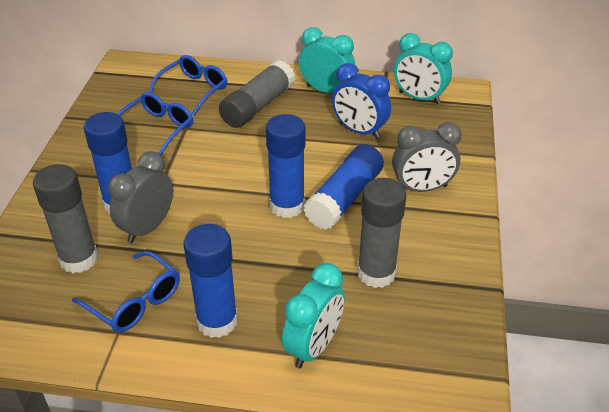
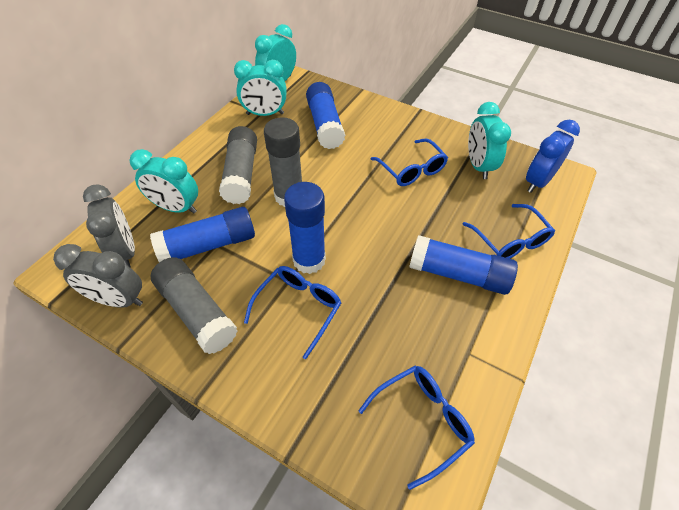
blue glasses: [72,251,180,332] [117,92,193,155] [149,55,227,116] = 3 -> [244,266,342,359] [358,366,475,490] [371,138,448,186] [463,204,555,259] = 4
turquoise clock: [282,263,345,369] [299,27,355,93] [394,33,453,104] = 3 -> [129,149,198,214] [234,60,287,116] [255,24,296,81] [468,102,511,179] = 4

